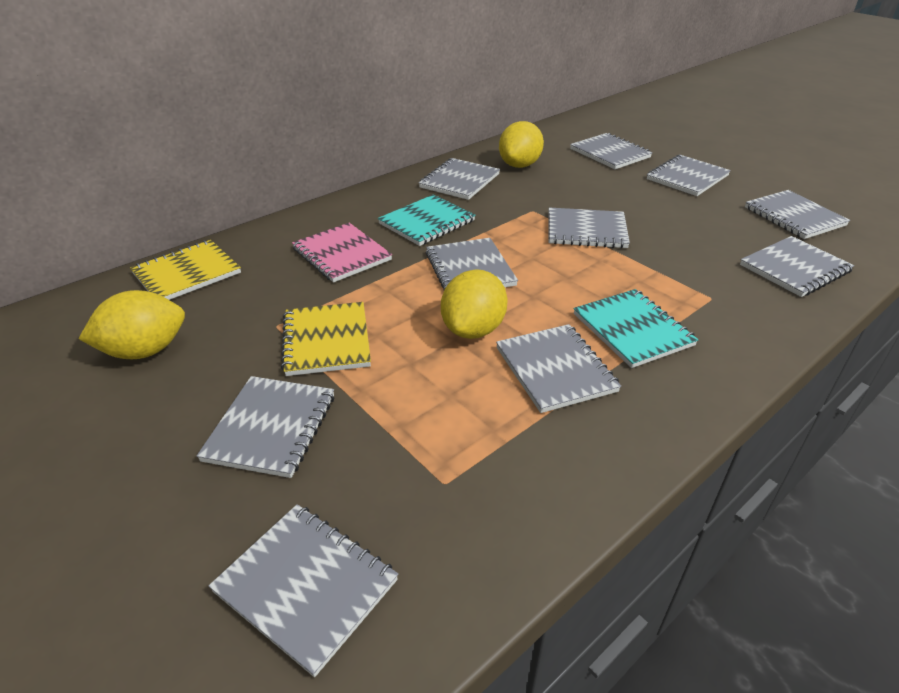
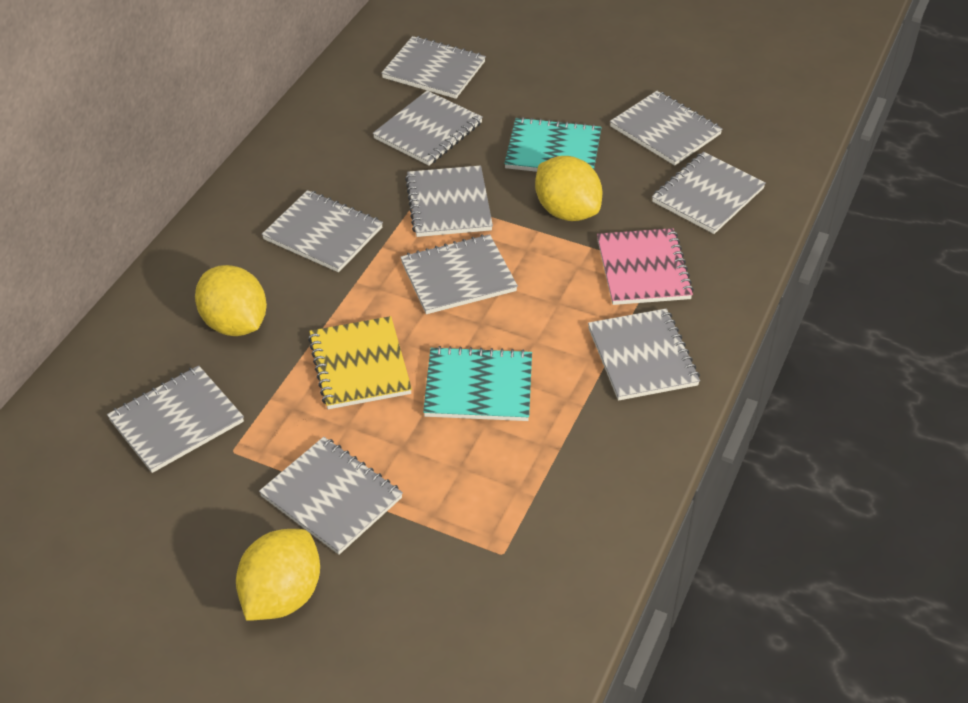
yellow notebook: [130,240,241,300] [281,302,371,376] = 2 -> [308,316,412,409] = 1

